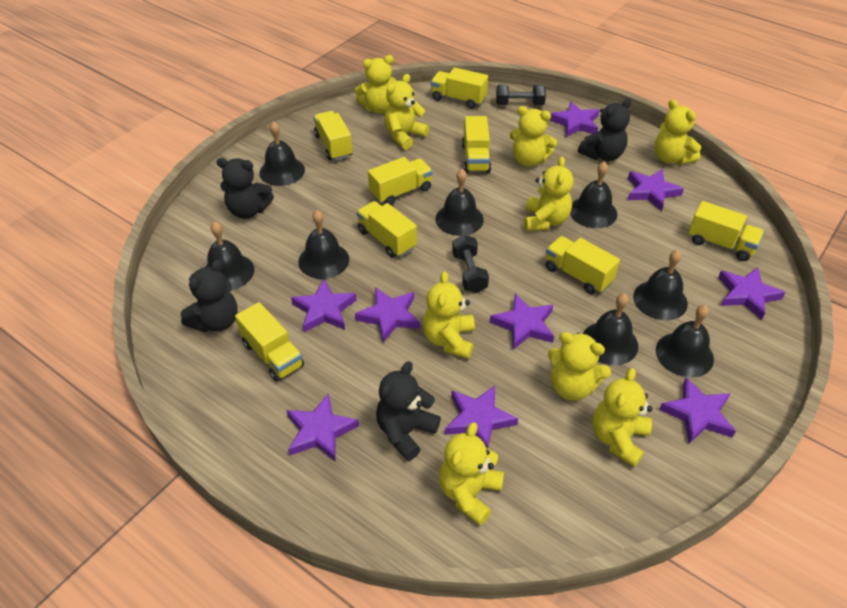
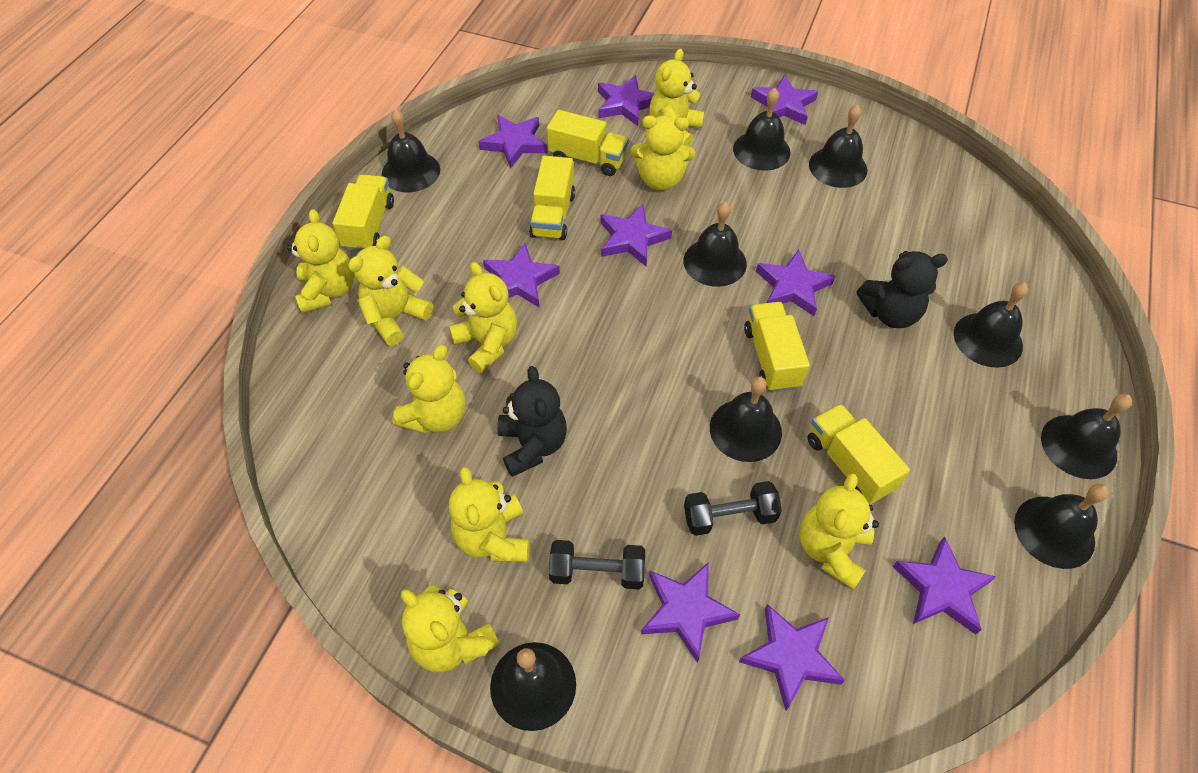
black bell: [205,221,254,290] [259,121,305,186] [298,210,349,279] [435,169,484,236] [570,162,617,228] [583,293,638,365] [633,250,688,320] [656,305,714,377] = 8 -> [382,109,440,192] [490,642,576,731] [684,202,747,287] [710,377,782,462] [733,88,791,171] [809,104,868,188] [954,282,1029,368] [1014,484,1109,569] [1041,394,1132,479] = 9
black teddy bear: [181,260,238,332] [217,158,274,219] [376,361,441,461] [578,98,631,161] = 4 -> [498,366,567,477] [857,251,948,328] = 2
yellow truck: [235,302,304,382] [313,111,353,161] [356,201,417,258] [368,157,433,205] [431,68,488,109] [462,116,491,173] [545,236,620,294] [688,201,764,261] = 8 -> [333,175,394,251] [529,156,575,240] [547,110,629,176] [744,302,810,392] [808,404,910,504] = 5

